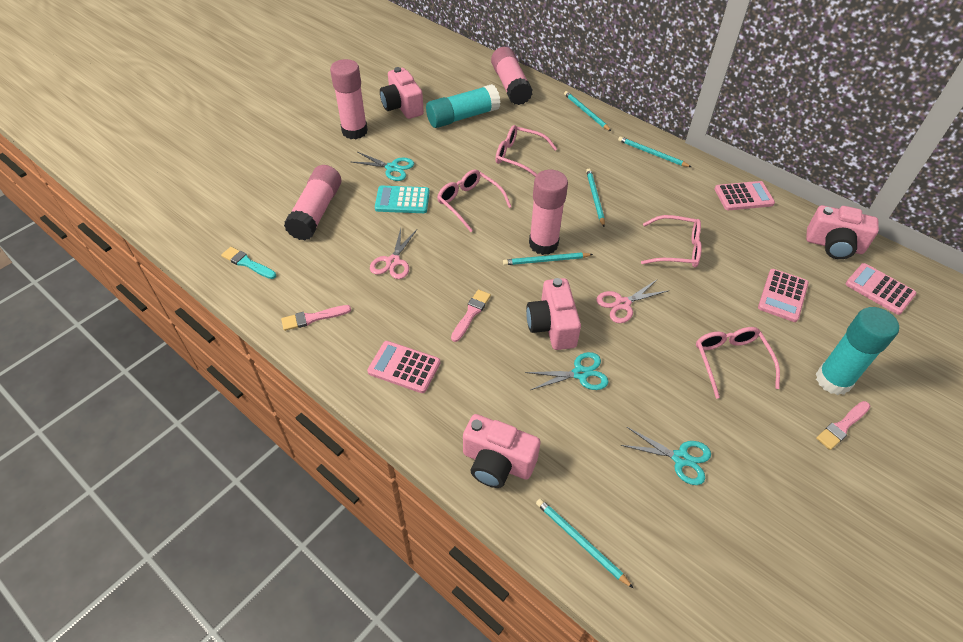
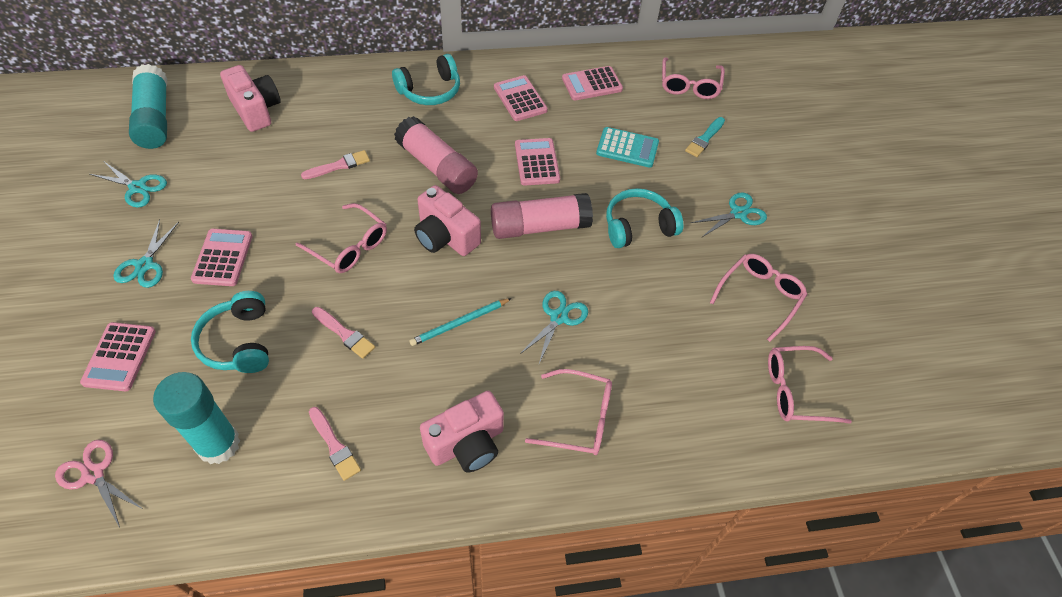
pink calculator: [367,341,440,393] [715,181,775,210] [758,269,809,322] [845,263,917,315] = 4 -> [80,322,156,391] [191,229,253,286] [494,75,548,121] [515,138,560,186] [562,66,623,100] = 5
pink camera: [380,67,424,119] [463,414,540,488] [526,278,581,350] [806,205,879,259] = 4 -> [220,65,281,132] [414,185,481,256] [420,391,504,472] = 3
pink glasses: [437,169,511,232] [495,125,557,177] [641,215,702,268] [696,327,780,399] = 4 -> [296,203,387,273] [525,369,612,455] [662,57,725,99] [710,254,808,342] [768,346,852,424] = 5
pink glue stick: [284,165,341,241] [330,59,368,139] [491,47,533,105] [529,170,568,255] = 4 -> [394,116,478,194] [491,193,593,239] = 2
pink scissors: [370,228,417,279] [596,280,668,323] = 2 -> [55,440,143,528] = 1
turquoise headphones: none = 0 -> [191,291,269,373] [392,54,460,105] [606,188,683,248] = 3
turquoise pencil: [503,252,593,265] [536,499,633,588] [564,91,611,131] [586,169,605,227] [618,136,691,167] = 5 -> [409,298,512,346] = 1
turquoise scissors: [352,152,414,181] [525,352,609,390] [621,427,711,485] = 3 -> [90,162,167,208] [113,220,179,288] [519,291,588,364] [691,192,767,238] = 4

